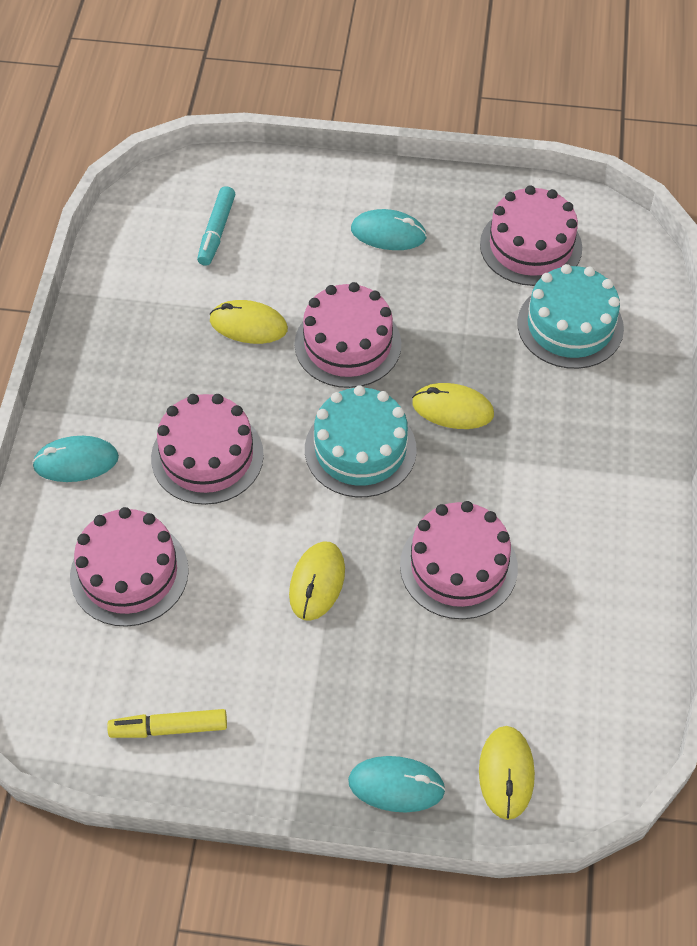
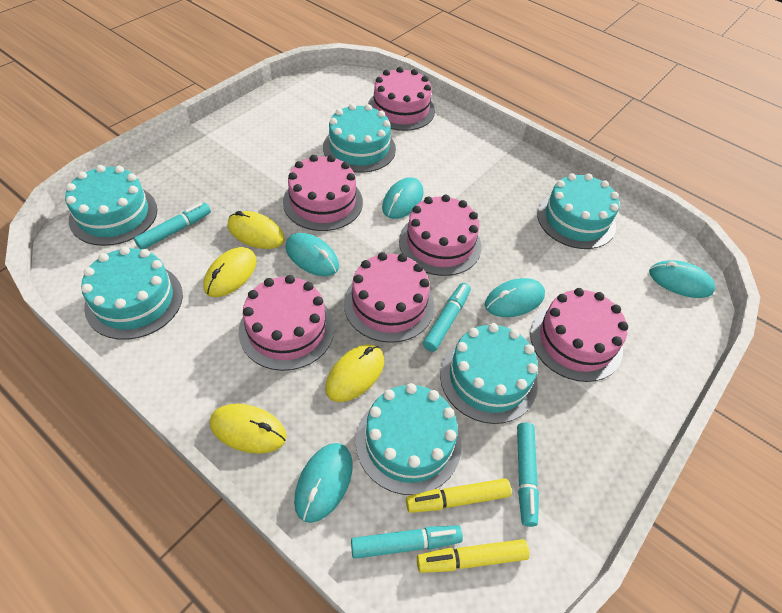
pink cake: [70,507,189,627] [151,394,264,505] [295,282,401,388] [400,501,518,619] [480,186,582,286] = 5 -> [239,275,334,371] [283,155,363,231] [344,252,434,343] [368,67,435,131] [399,195,482,276] [530,288,628,382] = 6
turquoise cake: [305,385,417,497] [517,264,624,369] = 2 -> [65,165,157,246] [81,246,183,340] [323,104,396,173] [356,383,462,495] [440,323,538,424] [537,173,619,249] = 6
turquoise marker: [197,186,235,266] = 1 -> [134,203,211,249] [351,525,463,559] [423,283,471,352] [517,422,539,527] = 4
turquoise mouse: [32,436,119,482] [348,756,446,812] [351,209,427,250] = 3 -> [286,233,339,276] [294,443,353,523] [382,177,423,219] [485,278,545,317] [649,260,715,298] = 5
yellow marker: [107,709,227,738] = 1 -> [406,478,511,513] [417,539,530,573] = 2

